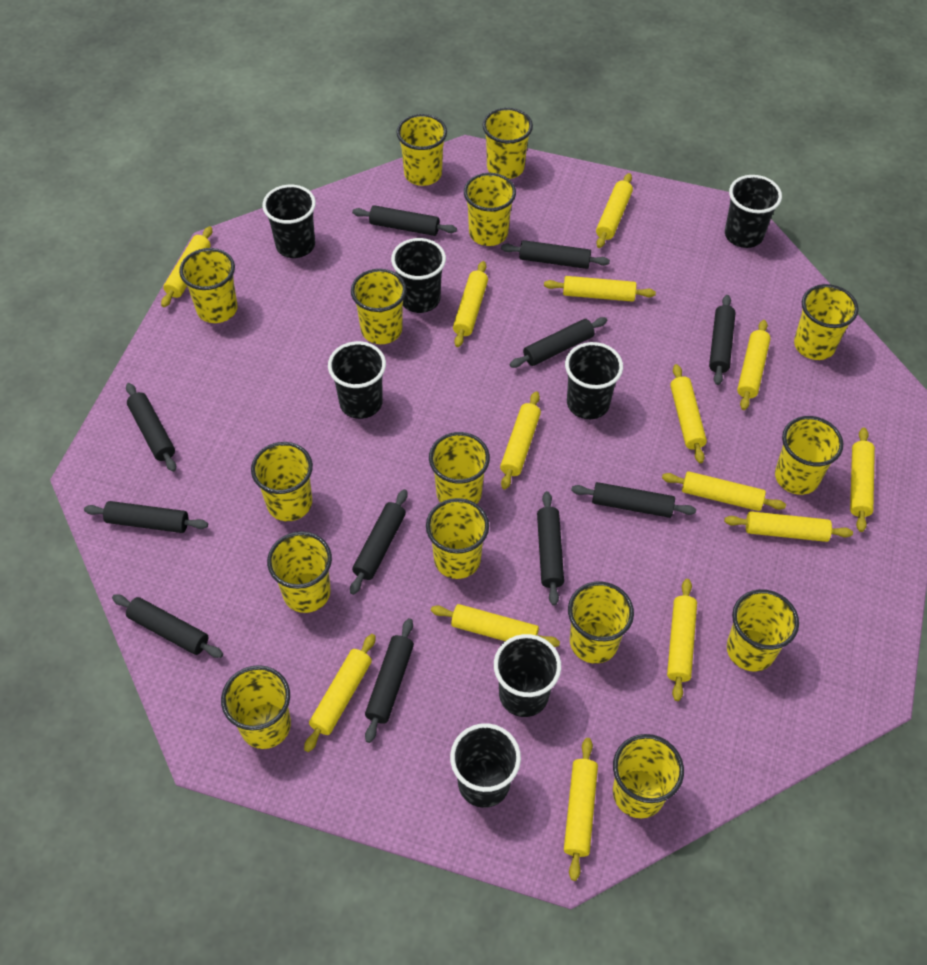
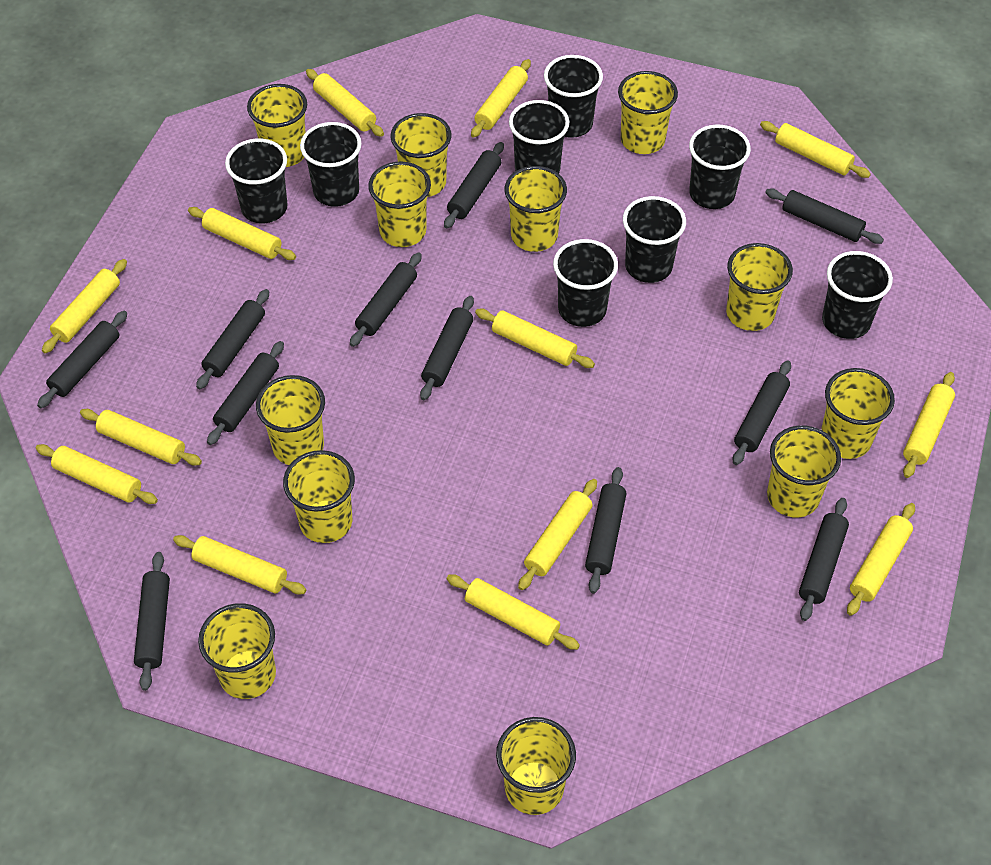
black cup: [262,185,316,258] [328,341,386,419] [391,238,446,313] [450,723,521,808] [494,634,561,717] [565,342,623,419] [725,175,782,248] = 7 -> [225,139,288,223] [300,122,362,207] [509,100,569,173] [544,55,603,138] [553,239,618,327] [623,196,686,283] [689,124,751,209] [822,251,893,339] = 8
yellow cup: [179,248,238,323] [221,665,291,749] [251,442,313,521] [267,531,332,613] [351,269,407,344] [396,114,447,186] [426,498,489,579] [429,432,490,504] [464,173,516,246] [482,108,533,179] [568,582,634,664] [613,734,684,818] [727,589,799,671] [775,416,843,495] [794,284,859,360] = 15 -> [198,603,276,699] [247,84,307,167] [256,375,325,465] [283,450,355,543] [368,161,431,247] [391,113,451,197] [496,717,576,815] [504,166,567,252] [618,71,678,154] [726,243,793,331] [767,425,841,517] [821,368,895,459] = 12
yellow rolling pin: [161,226,212,307] [304,634,375,752] [431,604,560,647] [453,261,488,347] [500,391,541,490] [544,276,656,302] [564,738,598,881] [596,173,633,248] [662,471,786,511] [667,579,697,701] [670,364,707,463] [724,511,853,542] [737,320,771,410] [850,428,875,532] = 14 -> [36,444,158,504] [42,259,127,353] [80,409,202,466] [173,535,306,595] [188,207,296,260] [306,69,384,137] [447,574,580,650] [471,59,531,138] [475,309,595,368] [518,479,597,590] [760,121,871,178] [847,503,915,616] [903,372,955,478] = 13

